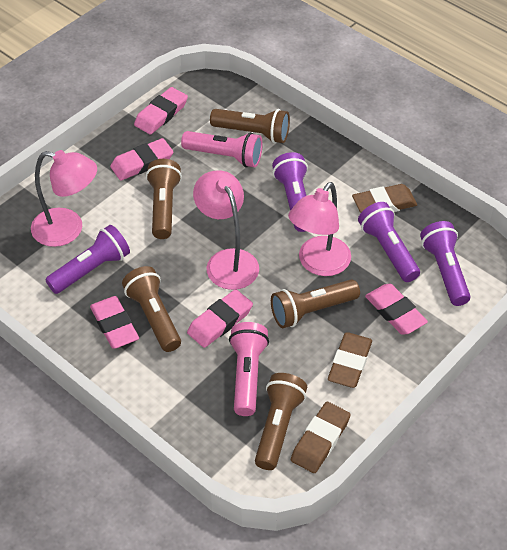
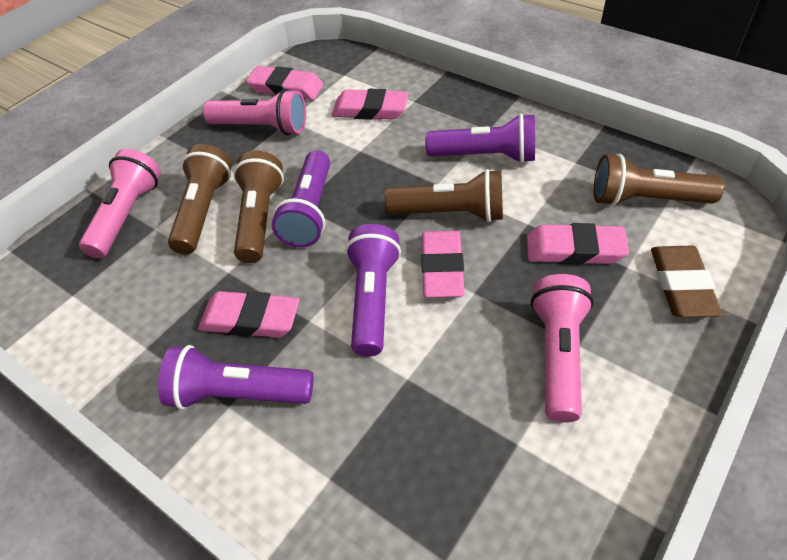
brown eraser: [291,402,351,473] [328,332,372,388] [352,184,417,212] = 3 -> [651,246,722,317] = 1
brown flashlight: [122,266,181,352] [146,159,182,239] [210,109,290,143] [255,373,307,470] [271,280,360,328] = 5 -> [168,144,232,254] [233,151,284,263] [384,169,503,222] [594,154,724,206] = 4
pink flashlight: [181,131,263,167] [229,322,269,416] = 2 -> [79,149,161,258] [203,89,306,135] [531,274,594,423] = 3
pink lamp: [31,150,97,247] [193,171,259,290] [288,182,351,276] = 3 -> none = 0

